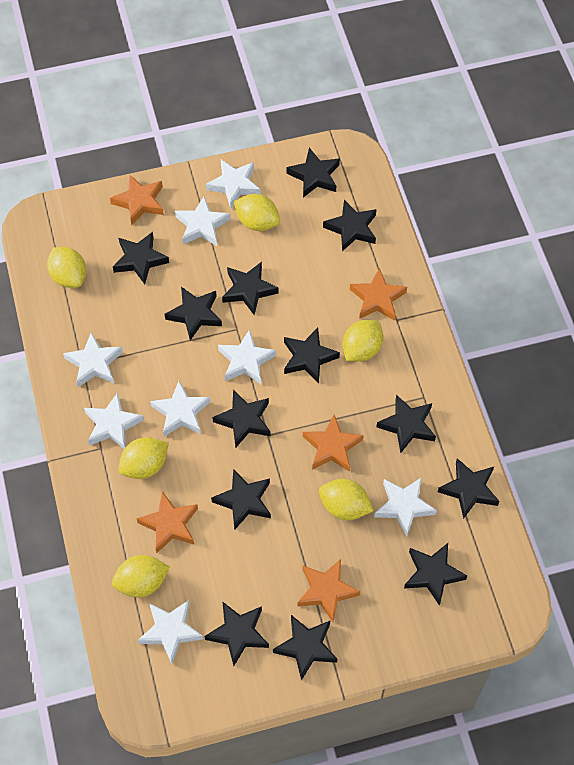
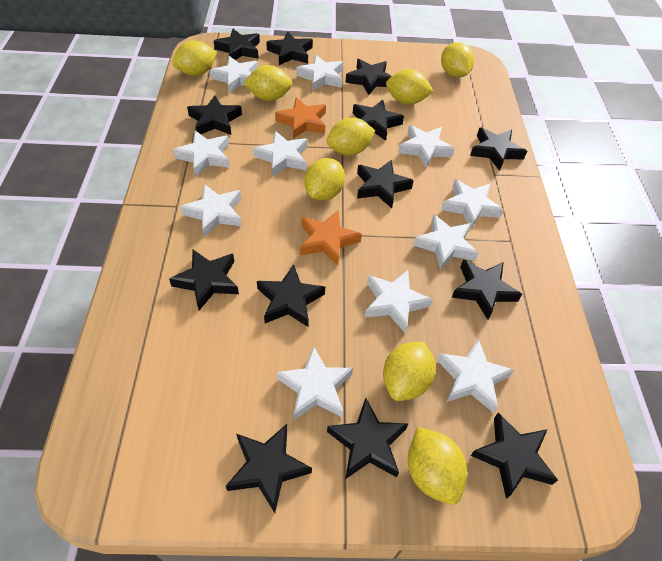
orange star: [110,174,164,226] [136,491,198,553] [297,559,360,622] [303,415,363,472] [350,268,407,321] = 5 -> [275,97,326,139] [300,211,362,266] = 2
white star: [63,332,123,387] [84,392,144,449] [138,600,203,664] [150,381,210,437] [175,197,230,246] [206,160,260,209] [218,329,276,384] [374,477,437,536] = 8 -> [173,131,230,177] [180,184,242,237] [210,56,258,93] [253,131,307,177] [277,346,353,420] [296,55,343,91] [365,270,433,333] [398,125,455,169] [413,214,479,270] [437,339,514,413] [441,179,504,229] = 11
yellow lemon: [47,247,86,288] [112,555,170,597] [118,437,169,479] [233,194,280,231] [319,479,373,520] [343,320,383,362] = 6 -> [172,41,217,76] [244,65,293,101] [304,158,345,201] [327,117,375,155] [383,342,436,401] [386,69,434,105] [408,427,467,505] [441,42,474,78] = 8

